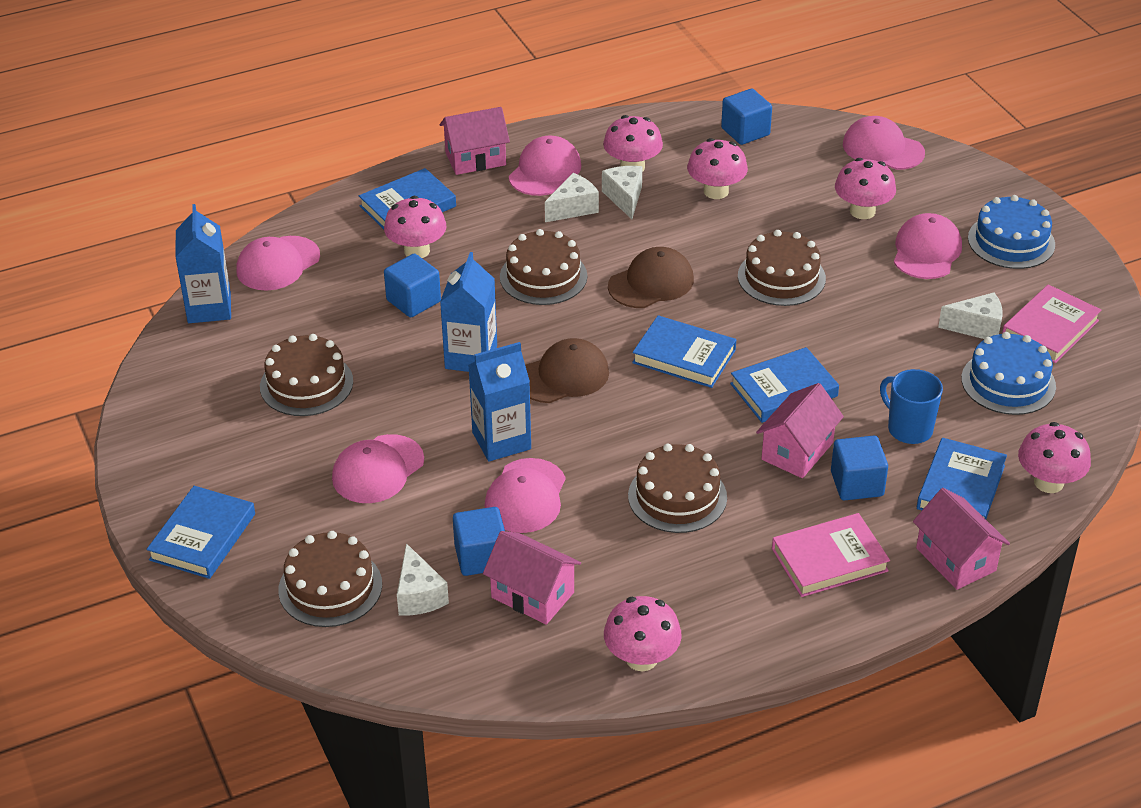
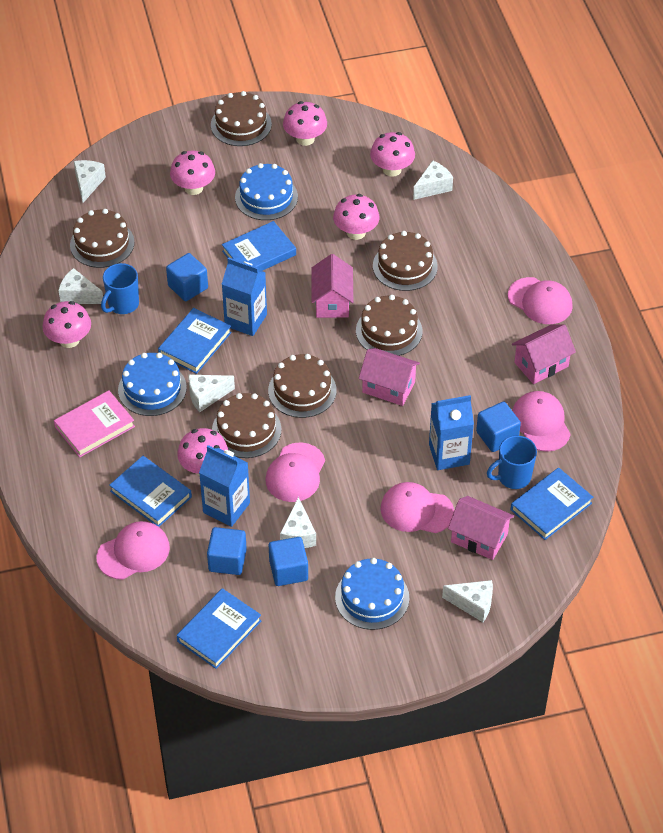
blue cake: [961,332,1056,415] [968,195,1055,269] = 2 -> [118,353,187,416] [235,163,298,220] [335,558,409,630] = 3
blue mug: [880,369,943,444] = 1 -> [101,263,139,314] [487,436,537,489] = 2
brown cake: [260,334,353,416] [278,531,382,627] [500,229,587,305] [628,444,727,533] [738,230,826,306] = 5 -> [70,209,134,268] [211,91,272,146] [212,393,281,458] [268,354,337,418] [356,295,422,356] [373,231,438,291] = 6
brown cap: [525,338,609,403] [608,247,694,308] = 2 -> none = 0
pink book: [772,513,890,597] [1002,284,1101,363] = 2 -> [54,391,135,458] = 1
pink cap: [236,236,320,291] [332,434,424,503] [484,458,566,533] [509,136,581,196] [843,116,925,170] [894,213,962,279] = 6 -> [96,521,170,580] [266,442,325,502] [381,482,454,533] [508,277,573,324] [512,391,571,452] = 5
white cheese: [397,543,449,616] [545,173,599,222] [602,166,642,219] [938,293,1003,339] = 4 -> [58,268,103,304] [74,160,106,203] [189,374,235,412] [280,497,316,548] [413,160,453,200] [442,580,493,622] = 6

